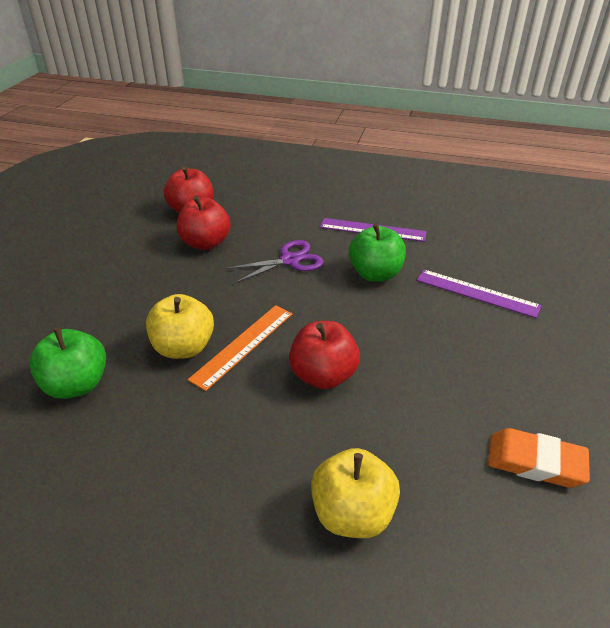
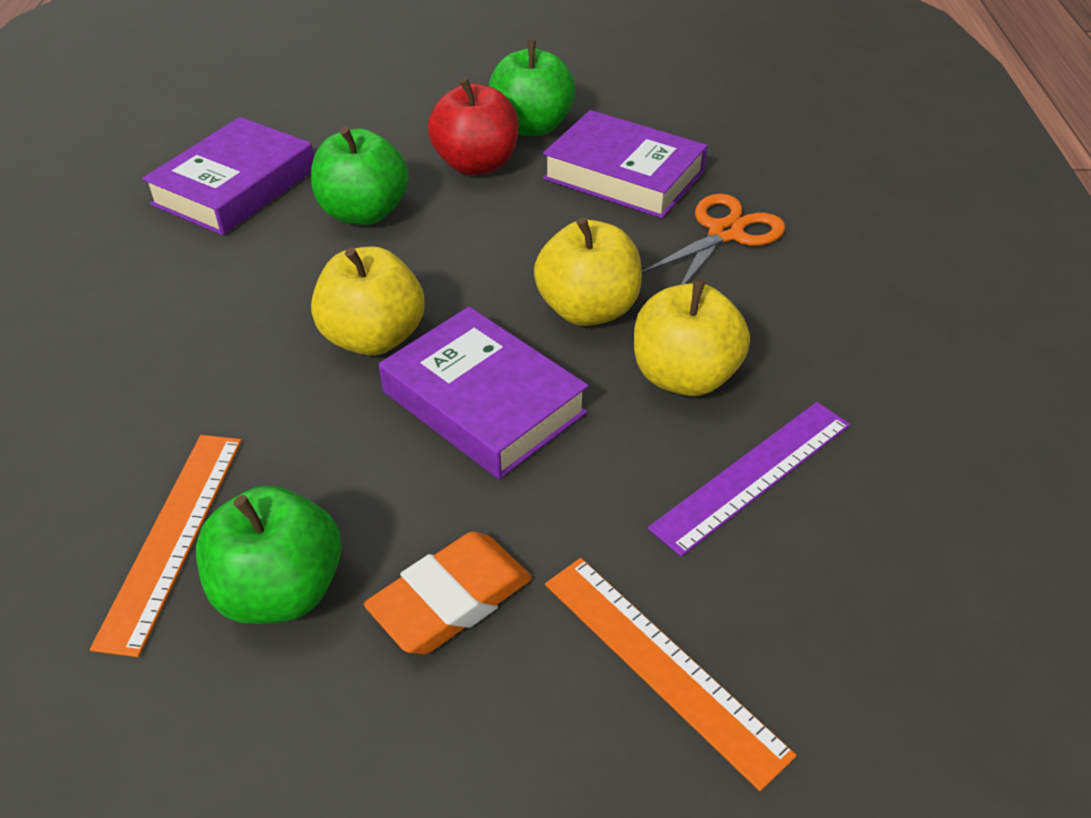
green apple: [29,327,106,399] [349,223,406,282] = 2 -> [196,486,341,624] [311,126,409,225] [489,40,575,136] = 3
orange ruler: [188,305,292,391] = 1 -> [90,435,242,657] [545,558,797,791] = 2
orange scissors: none = 0 -> [642,194,785,285] = 1
purple book: none = 0 -> [142,117,314,235] [379,307,588,479] [543,110,707,218] = 3
purple ruler: [320,218,427,242] [417,270,541,318] = 2 -> [648,402,850,557] = 1
purple scissors: [225,240,324,284] = 1 -> none = 0
red apple: [164,166,213,213] [177,196,231,250] [289,321,360,389] = 3 -> [428,78,519,175] = 1
yellow apple: [146,294,214,359] [311,448,400,538] = 2 -> [311,246,425,356] [534,217,642,326] [634,279,750,396] = 3

